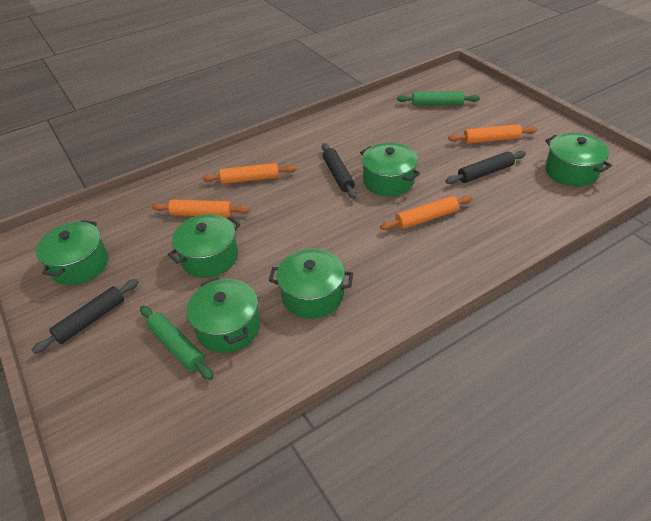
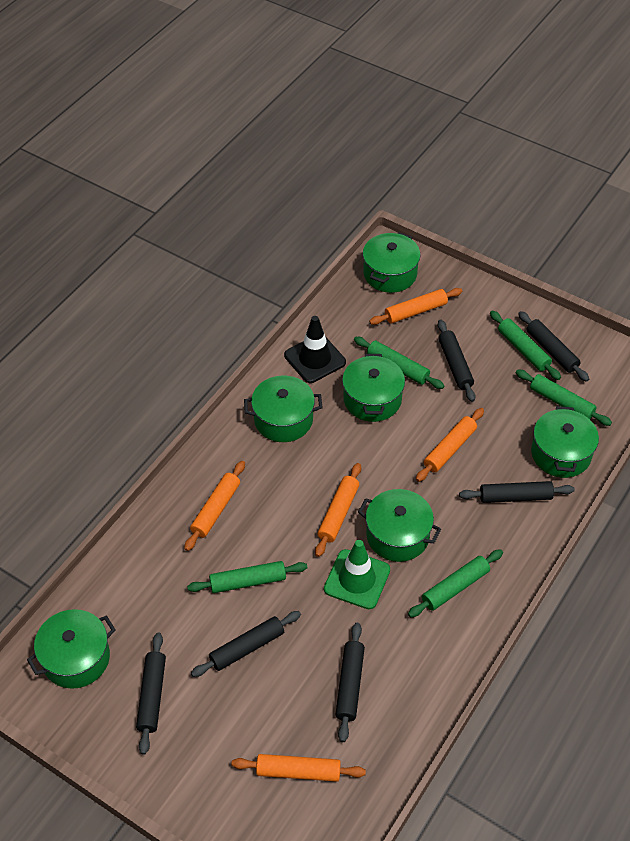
black rolling pin: [32,279,139,354] [322,143,356,199] [446,151,526,184] = 3 -> [136,632,166,755] [191,611,301,677] [335,623,365,742] [438,320,476,402] [459,481,575,503] [518,311,589,382] = 6
black traffic cone: none = 0 -> [284,316,346,383] = 1
green rolling pin: [140,306,213,380] [397,91,480,105] = 2 -> [187,561,308,593] [354,337,444,389] [408,549,503,617] [490,311,561,380] [516,370,612,426] = 5
green traffic cone: none = 0 -> [324,540,390,609] = 1
orange rolling pin: [152,200,250,217] [202,163,296,184] [380,195,473,230] [448,124,537,144] = 4 -> [184,461,245,551] [232,754,366,782] [315,463,361,557] [369,288,462,325] [416,408,484,482] = 5

